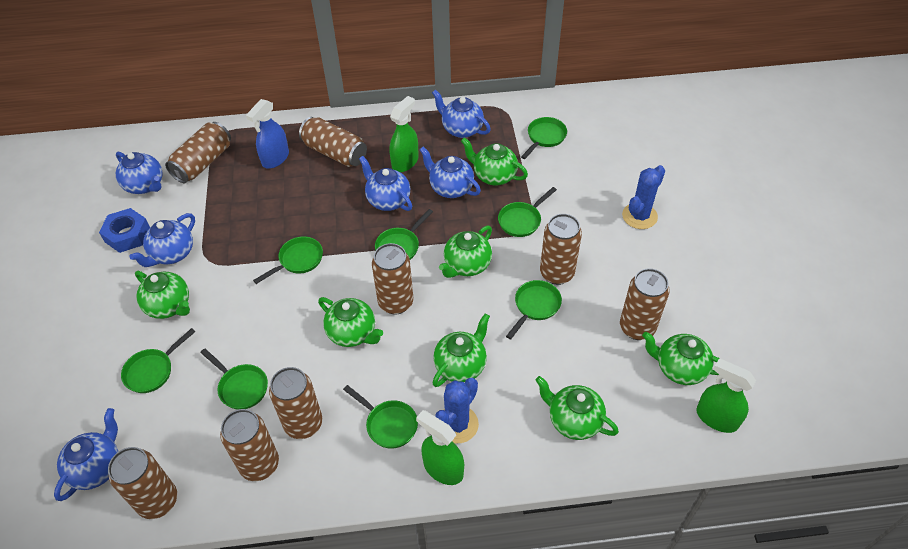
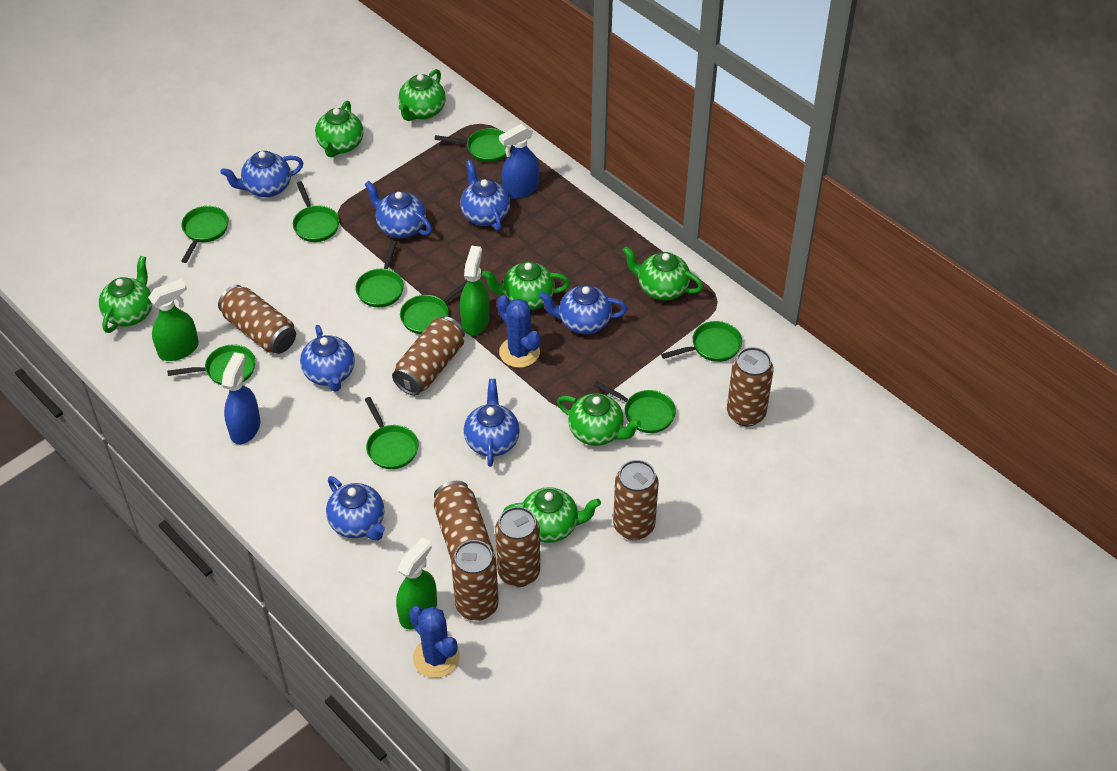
blue nut: [99,208,150,253] = 1 -> none = 0
blue spray bottle: [246,99,289,169] = 1 -> [222,352,260,444] [499,124,539,199] = 2
blue teapot: [54,408,118,501] [116,152,163,194] [129,213,195,267] [359,156,412,211] [419,146,481,198] [432,89,491,138] = 6 -> [220,151,303,197] [300,325,355,392] [326,476,385,540] [364,181,432,238] [460,160,510,231] [464,379,520,467] [539,285,628,334] = 7
brown can: [108,447,177,519] [165,122,231,183] [220,409,279,481] [269,367,322,439] [299,117,367,167] [372,243,414,315] [540,214,582,285] [620,268,670,340] = 8 -> [218,285,296,354] [392,316,465,396] [434,481,494,561] [451,540,499,621] [495,507,540,587] [613,460,659,540] [727,347,774,427] = 7
green pan: [121,328,195,393] [200,348,268,410] [253,236,323,284] [343,385,418,449] [375,209,433,260] [498,187,557,237] [506,280,562,339] [521,117,567,159] = 8 -> [167,344,256,385] [181,206,229,263] [293,181,339,242] [355,241,404,307] [365,397,418,469] [400,280,468,334] [434,128,511,162] [594,381,676,433] [661,321,742,362] = 9

